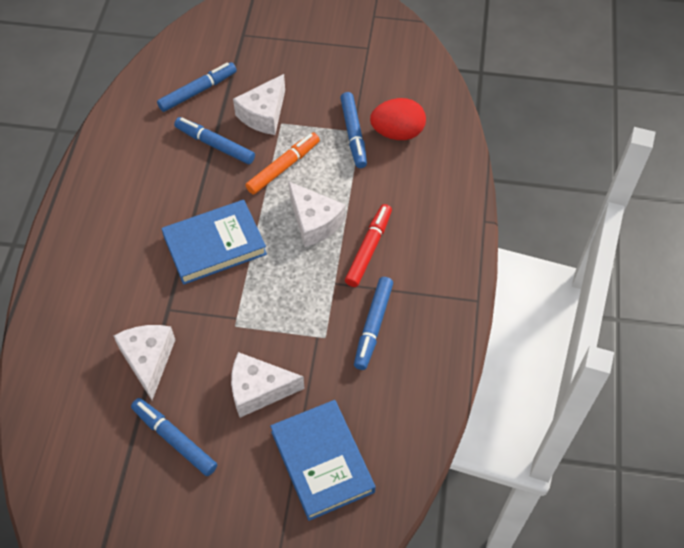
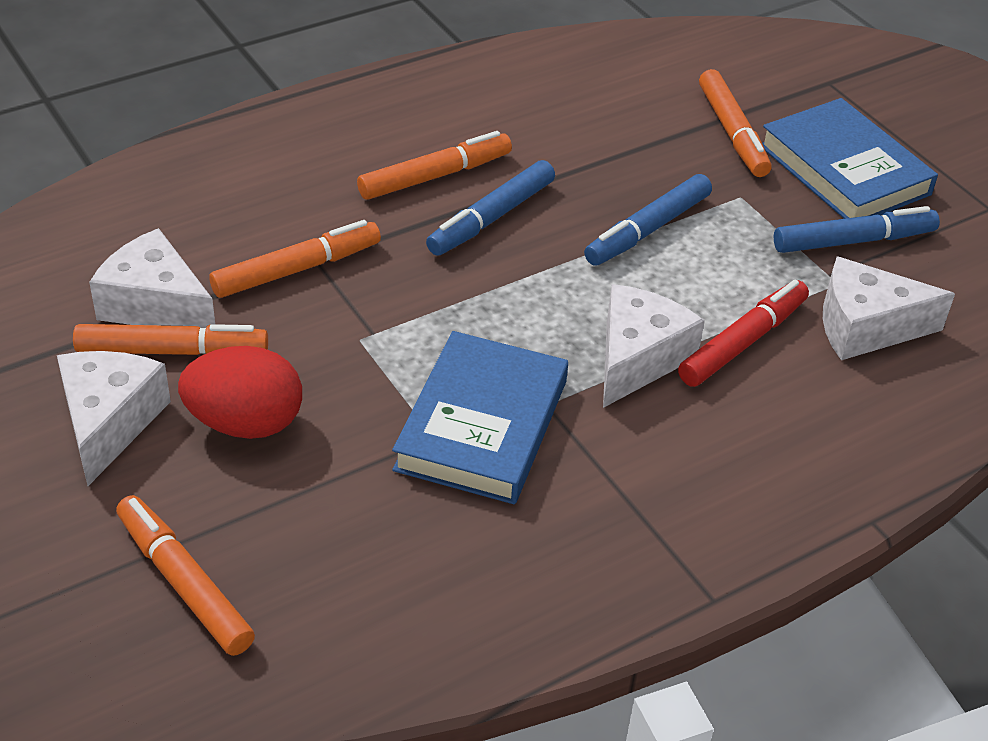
blue marker: [131,398,217,476] [157,62,237,112] [174,117,255,164] [340,92,367,168] [354,277,393,370] = 5 -> [426,160,555,256] [584,174,712,266] [774,206,940,253] = 3
orange marker: [245,133,320,195] = 1 -> [73,324,268,355] [116,495,255,656] [209,220,381,298] [357,131,512,200] [699,69,771,177] = 5

